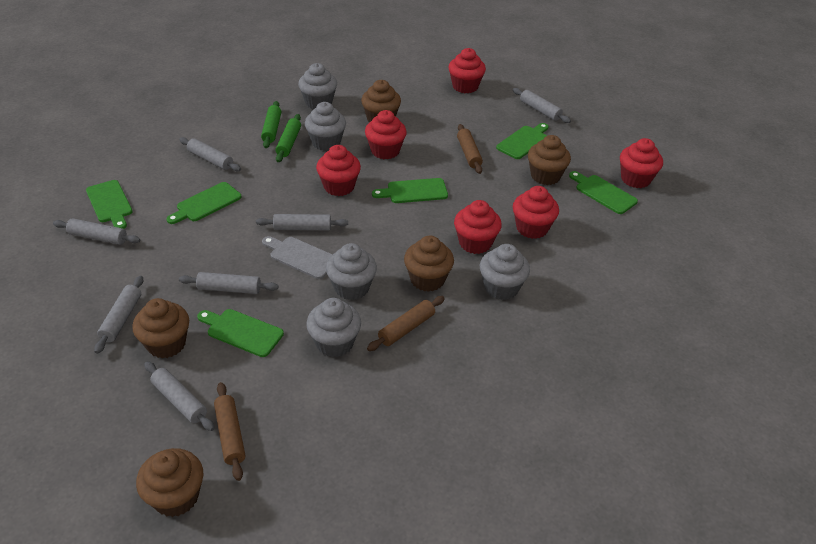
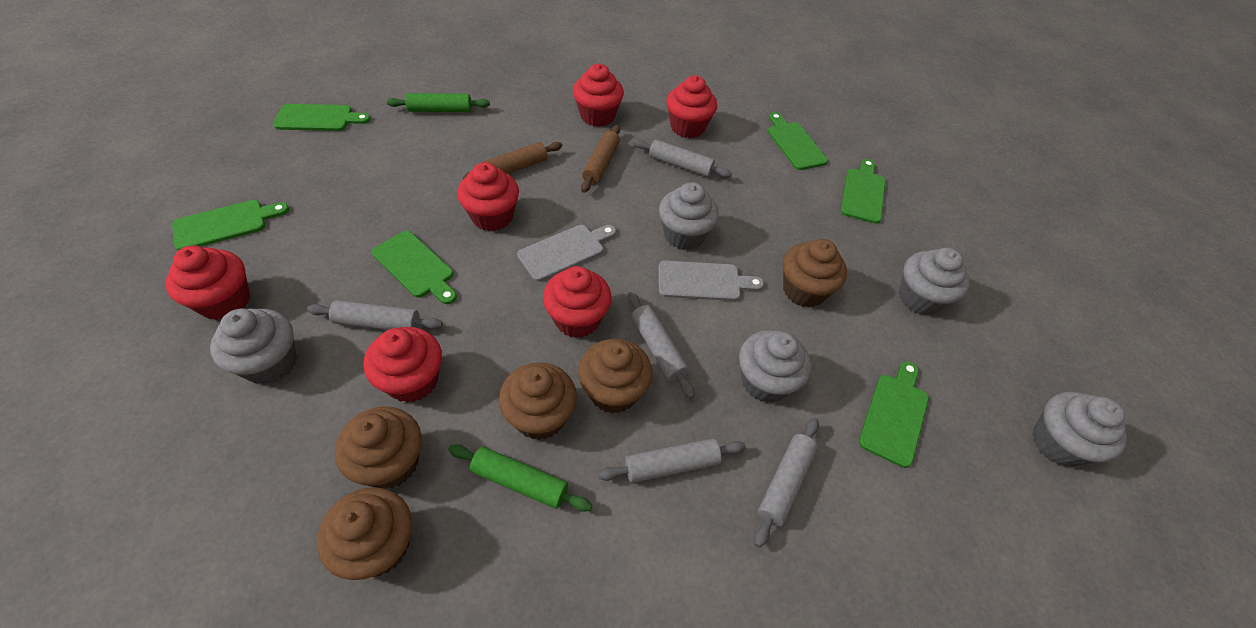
brown rolling pin: [214,382,245,481] [367,296,445,351] [457,124,483,174] = 3 -> [463,142,562,179] [581,125,620,193] = 2
grey cutting board: [262,236,333,279] = 1 -> [517,225,616,282] [658,261,764,301] = 2
grey rolling pin: [53,218,140,245] [94,276,143,354] [144,362,215,431] [179,137,241,171] [179,272,279,294] [256,214,348,231] [513,88,571,123] = 7 -> [307,300,443,330] [598,438,746,483] [628,292,695,398] [633,139,732,178] [754,418,819,548] = 5

